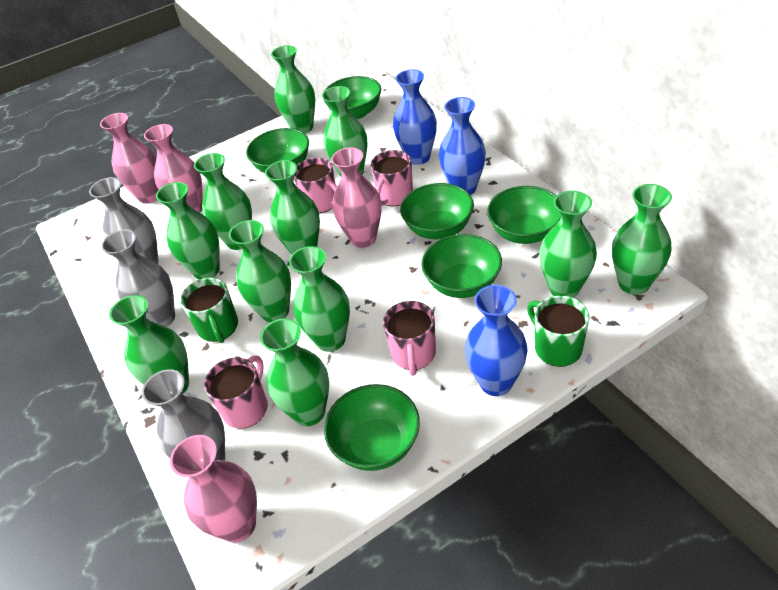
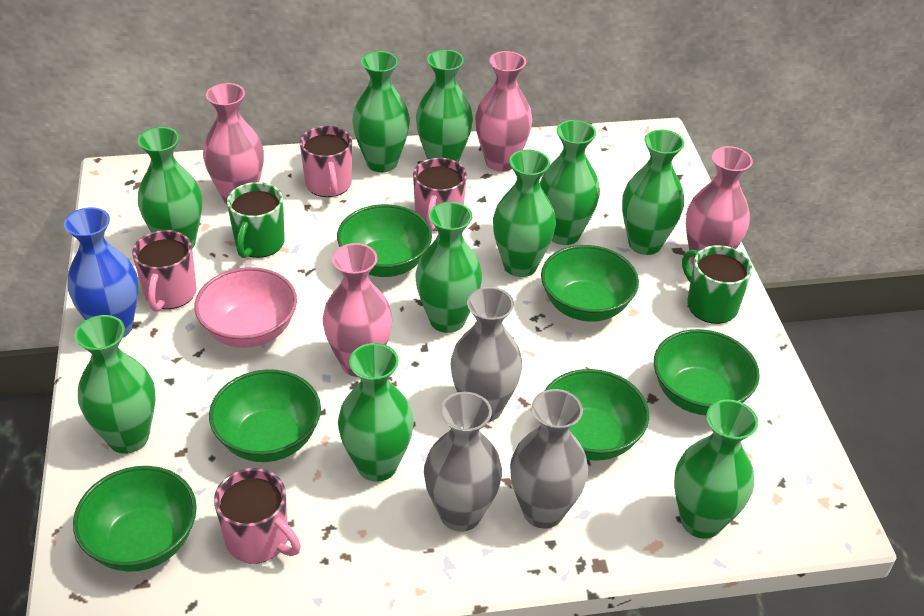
blue vase: [393,69,437,165] [439,97,486,195] [465,285,528,396] = 3 -> [64,207,139,338] = 1
green vase: [109,295,189,394] [156,182,220,280] [194,153,252,250] [229,220,291,322] [260,319,329,426] [265,160,320,255] [271,45,315,134] [289,246,350,352] [322,86,368,176] [539,191,597,298] [612,184,672,295] = 11 -> [75,315,156,454] [138,127,202,249] [338,343,414,482] [352,51,410,172] [415,202,482,333] [416,50,473,163] [493,150,556,277] [540,120,600,245] [622,130,685,255] [674,400,758,539] = 10
pink bowl: none = 0 -> [195,267,297,348] = 1

